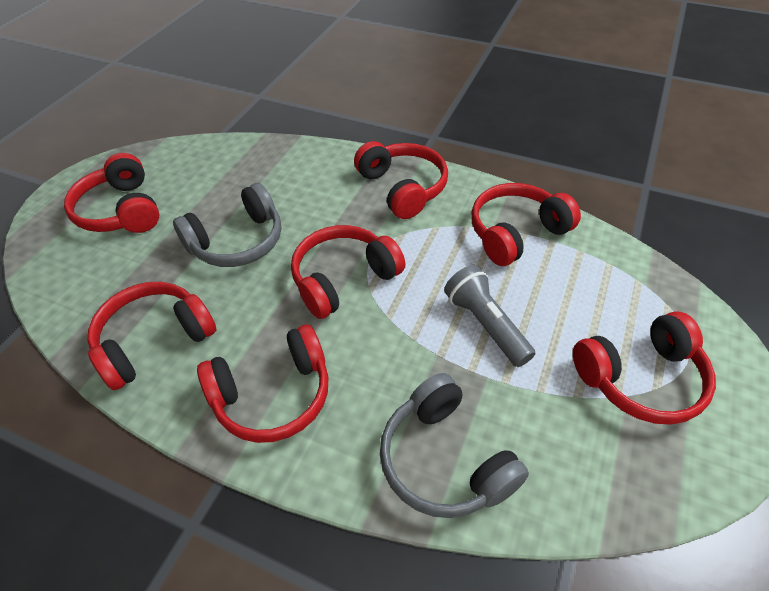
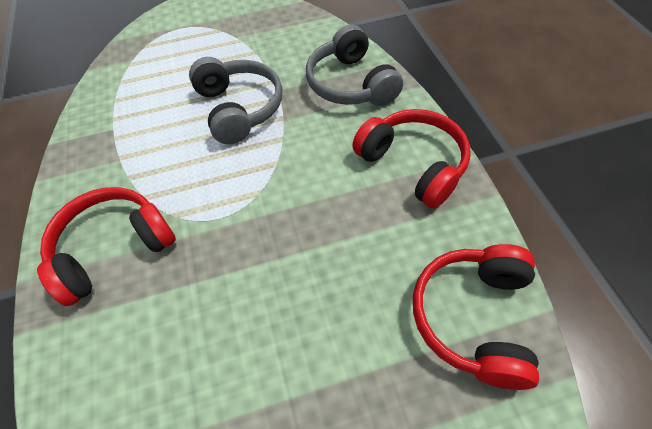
grey flashlight: [444,265,536,367] = 1 -> none = 0
red headphones: [64,153,159,233] [87,282,216,390] [197,324,328,443] [291,225,406,319] [354,141,448,219] [471,183,581,266] [573,311,716,425] = 7 -> [37,187,176,306] [352,109,471,209] [413,244,539,390] = 3

